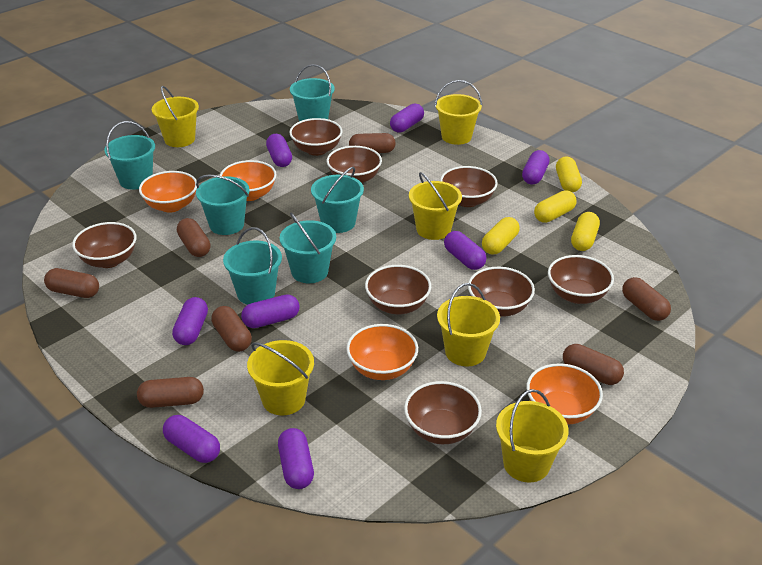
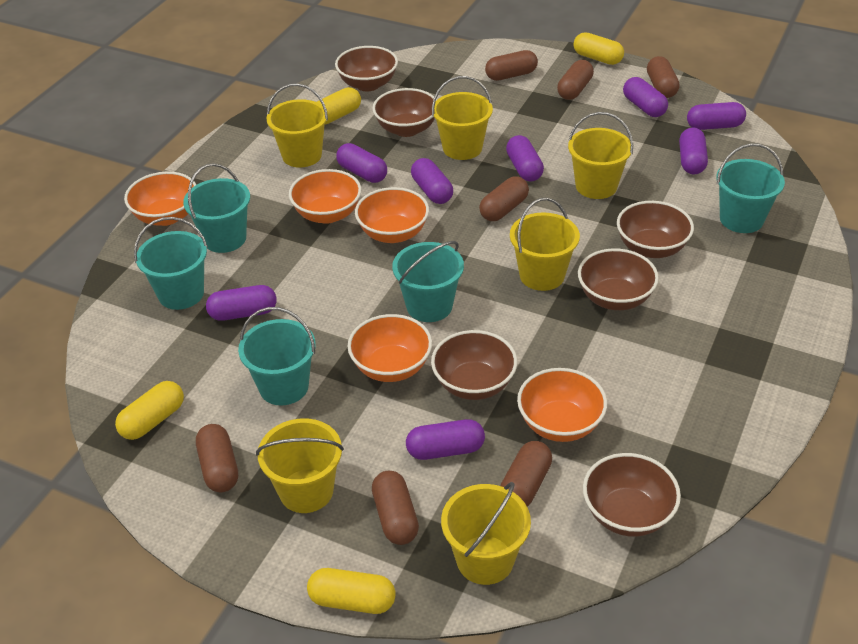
brown bowl: [72,222,137,268] [289,118,342,156] [327,146,382,183] [365,265,431,314] [404,381,482,444] [440,166,498,207] [468,267,535,317] [548,255,614,304] = 8 -> [335,46,398,91] [372,88,437,137] [431,330,517,400] [578,248,659,310] [583,453,681,537] [617,201,694,258] = 6
orange bowl: [139,171,197,213] [220,160,276,201] [346,324,418,380] [526,363,603,424] = 4 -> [124,172,196,226] [289,169,361,224] [347,314,432,382] [355,187,429,243] [517,368,607,442] = 5
turquoise bucket: [105,121,155,190] [196,175,250,235] [223,227,282,305] [280,213,336,283] [290,64,335,122] [311,167,364,233] = 6 -> [134,217,208,310] [183,163,250,253] [238,307,316,406] [392,241,464,322] [716,143,785,233] = 5

